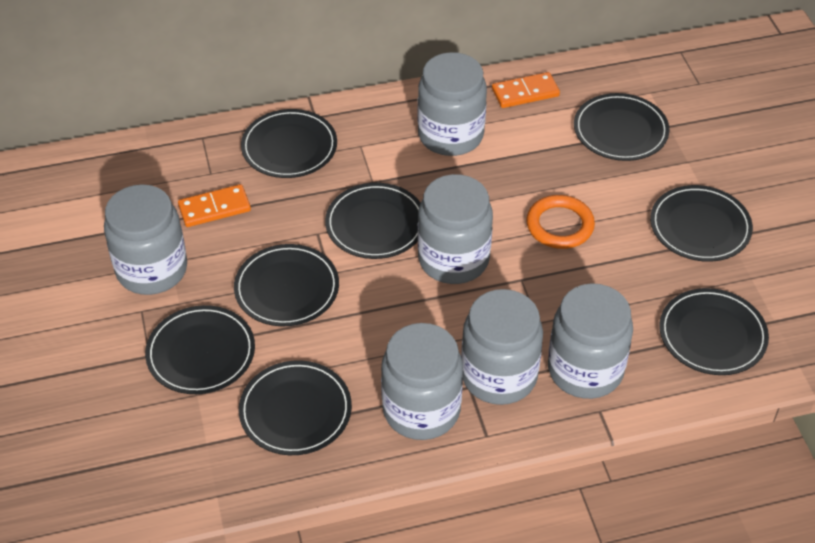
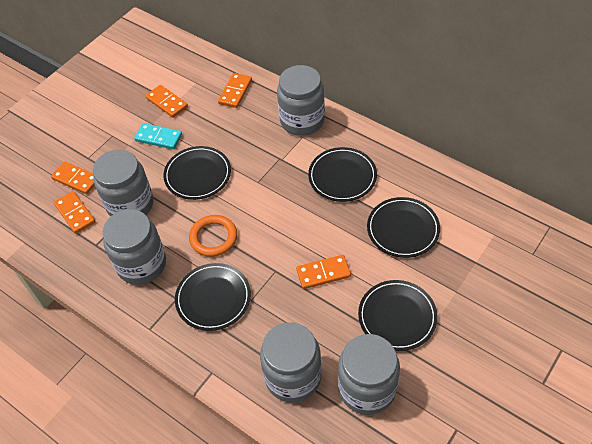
black plate: [145,305,255,394] [234,244,339,326] [239,360,352,455] [241,109,337,178] [325,183,421,259] [574,93,670,161] [650,185,753,262] [659,288,769,375] = 8 -> [164,146,231,200] [175,263,251,331] [308,147,377,202] [358,280,438,351] [367,197,440,258] = 5
grey jar: [104,184,187,295] [381,323,463,440] [418,52,487,156] [418,174,493,284] [461,289,543,405] [548,283,633,399] = 6 -> [93,150,153,217] [103,209,166,285] [260,322,322,403] [277,65,325,136] [338,334,400,415] = 5
orange domino: [178,184,251,227] [492,72,560,108] = 2 -> [51,161,95,194] [54,191,95,234] [146,85,188,118] [218,73,252,108] [296,255,351,289] = 5
turquoise domino: none = 0 -> [134,123,182,149] = 1

